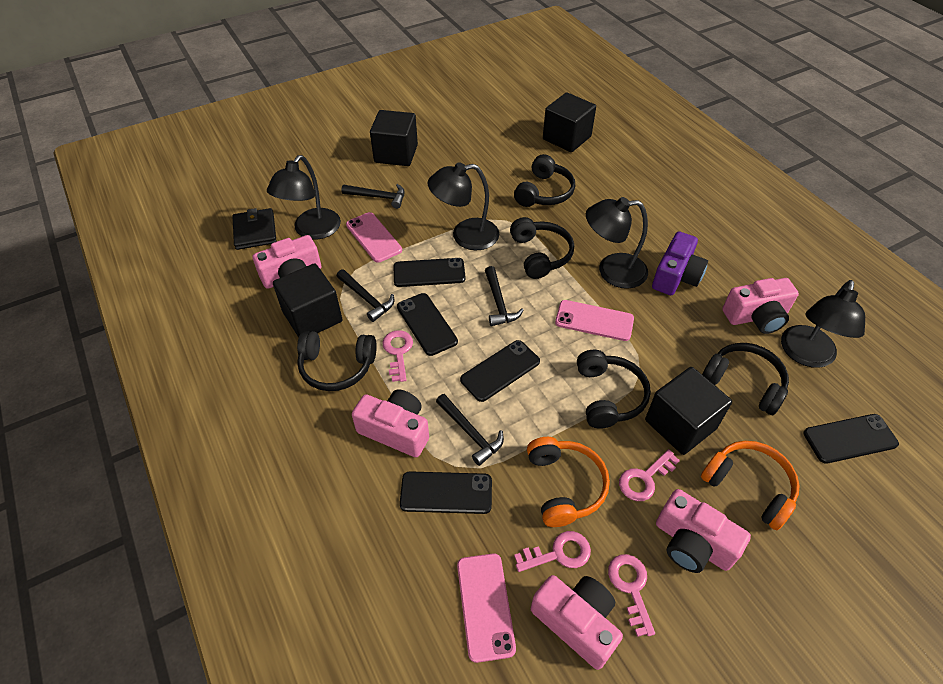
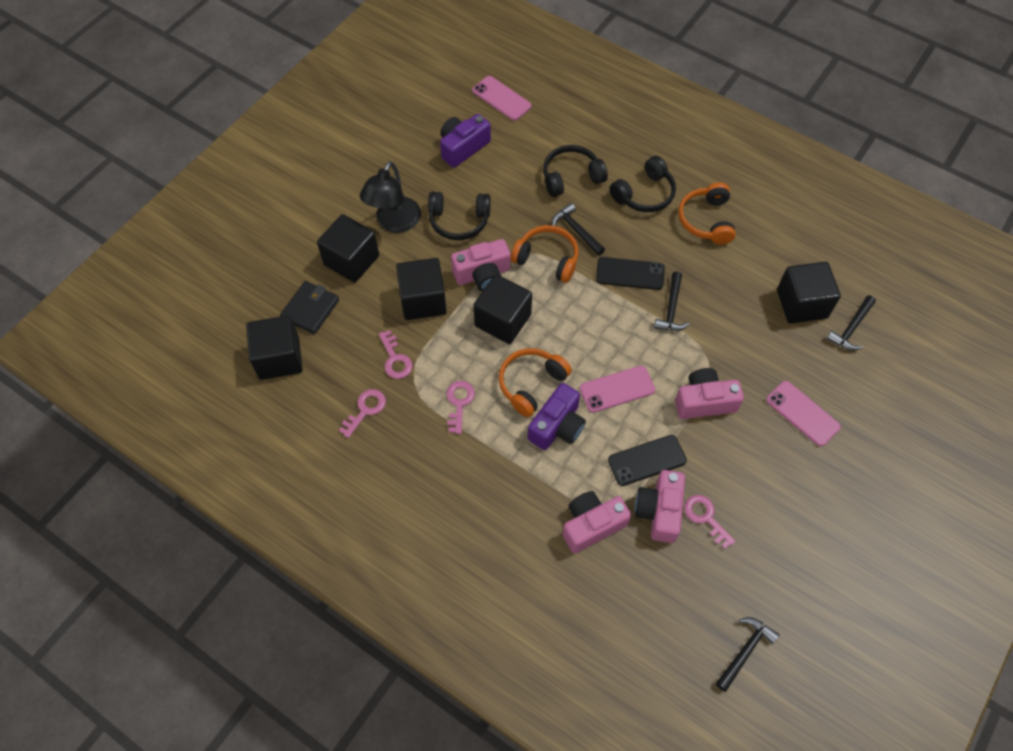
black cube: [273,263,343,337] [370,110,418,166] [543,92,596,152] [645,367,732,455] = 4 -> [246,316,303,380] [317,214,379,283] [396,258,447,320] [473,274,532,344] [777,262,841,324] = 5
black headphones: [297,331,377,391] [510,217,574,279] [514,154,575,207] [577,350,651,429] [702,343,789,415] = 5 -> [428,192,491,240] [543,145,608,197] [609,156,676,212] = 3
black lamp: [267,155,341,240] [428,162,499,250] [586,197,648,289] [781,280,865,368] = 4 -> [360,161,421,233] = 1
black phone: [394,258,466,287] [397,293,458,356] [400,471,492,514] [460,340,540,402] [803,414,899,464] = 5 -> [596,257,665,290] [608,435,687,486] = 2
orange headphones: [527,437,610,527] [701,441,799,530] = 2 -> [499,348,572,417] [511,225,578,283] [678,182,736,244] = 3
pink camera: [253,235,321,289] [352,389,429,457] [531,575,623,670] [656,489,751,573] [722,278,799,334] = 5 -> [451,239,511,291] [562,491,631,553] [635,470,685,543] [675,368,744,419] = 4
purple camera: [652,231,708,295] = 1 -> [440,114,491,168] [528,383,586,450] = 2

